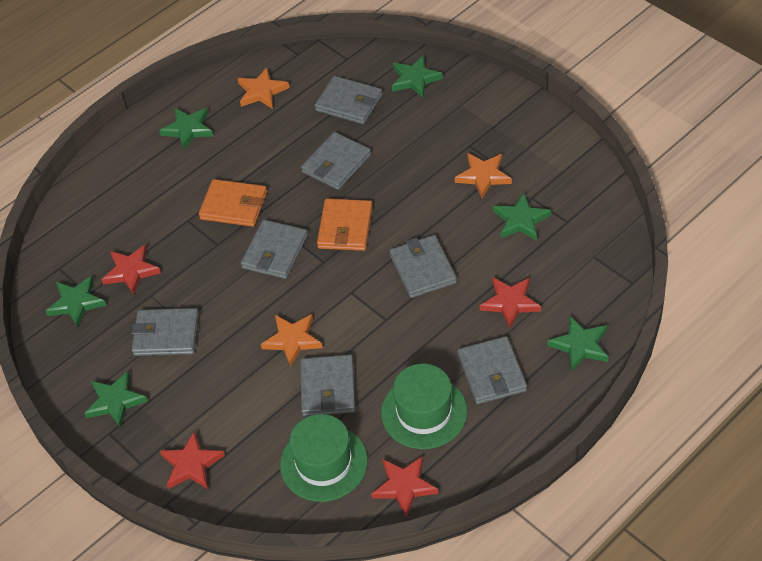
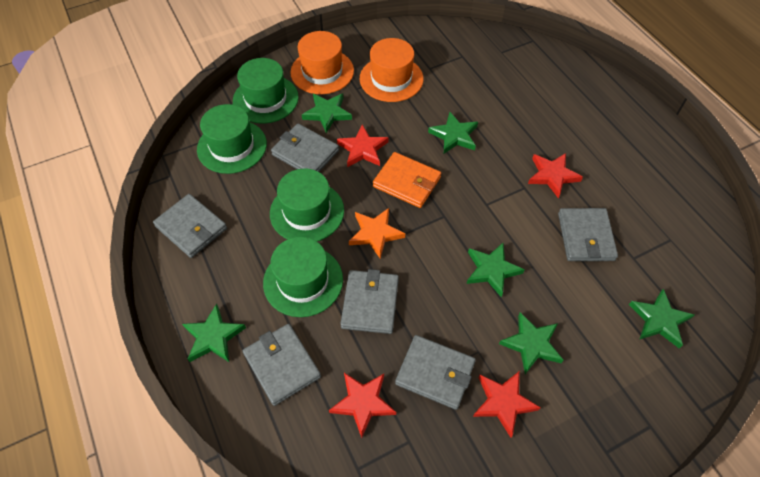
green hat: [280,414,368,502] [381,364,467,449] = 2 -> [197,104,267,174] [233,58,299,124] [263,237,343,317] [270,168,344,241] = 4
grey wallet: [131,308,199,356] [241,220,308,279] [300,354,356,417] [301,132,371,190] [315,76,382,124] [390,235,457,298] [458,336,527,404] = 7 -> [153,194,227,258] [243,324,321,406] [271,124,339,172] [340,269,399,334] [395,335,476,410] [558,208,618,261] = 6
orange hat: none = 0 -> [290,31,354,94] [360,38,424,102] = 2
orange star: [238,67,290,109] [261,314,323,367] [455,153,512,198] = 3 -> [349,208,405,259] = 1
orange wallet: [199,179,267,227] [317,199,373,251] = 2 -> [373,152,441,208] = 1

